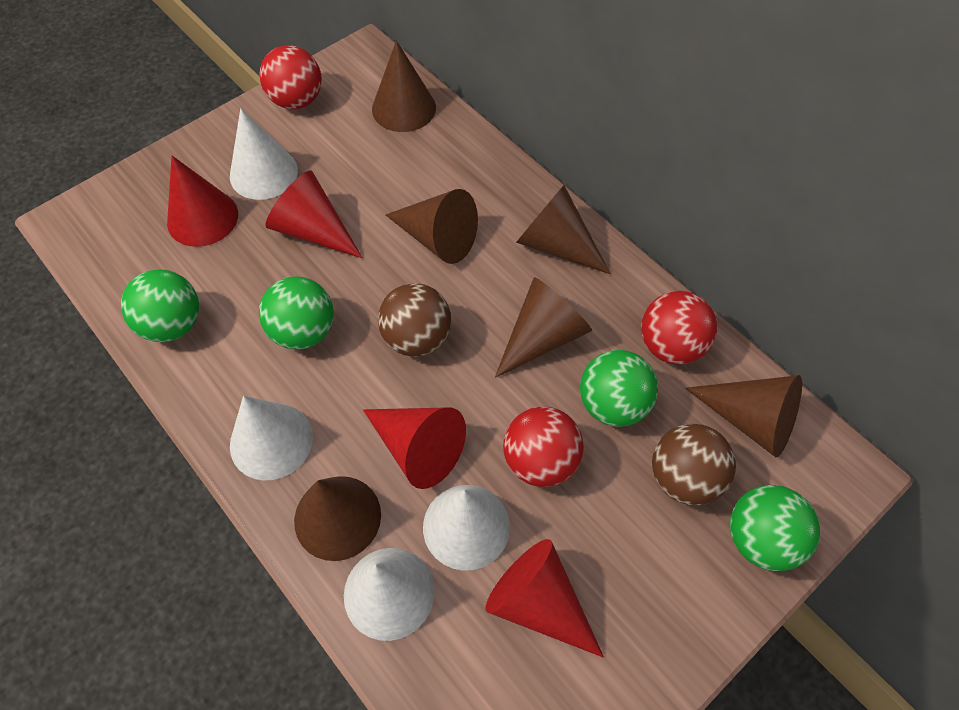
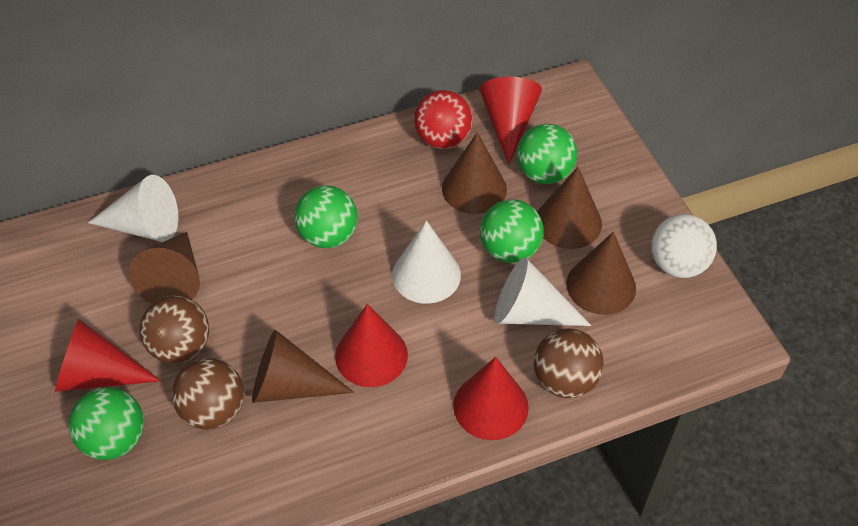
brown ball: [378,283,451,357] [652,424,736,505] = 2 -> [140,295,209,363] [172,358,244,429] [534,328,604,398] = 3
brown cone: [294,476,381,561] [372,40,436,132] [386,189,478,264] [495,277,592,378] [516,185,611,274] [685,375,802,458] = 6 -> [129,232,200,303] [252,330,354,403] [442,132,507,214] [537,167,602,249] [566,232,636,315] = 5
red ball: [259,45,322,109] [503,406,584,487] [641,291,717,364] = 3 -> [414,90,473,149] = 1
white ball: none = 0 -> [651,214,717,278] = 1
white cone: [230,108,298,200] [230,396,313,480] [344,548,435,641] [423,485,510,571] = 4 -> [88,175,178,242] [392,221,461,304] [495,257,591,326] = 3

